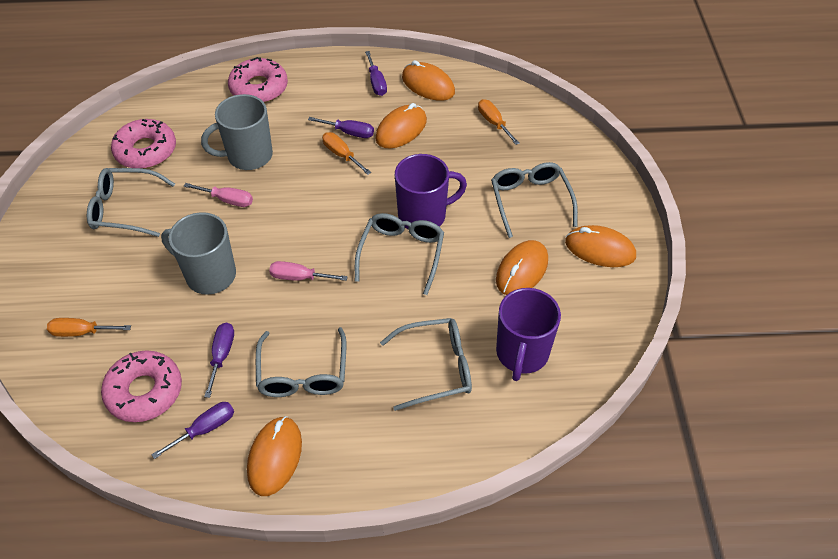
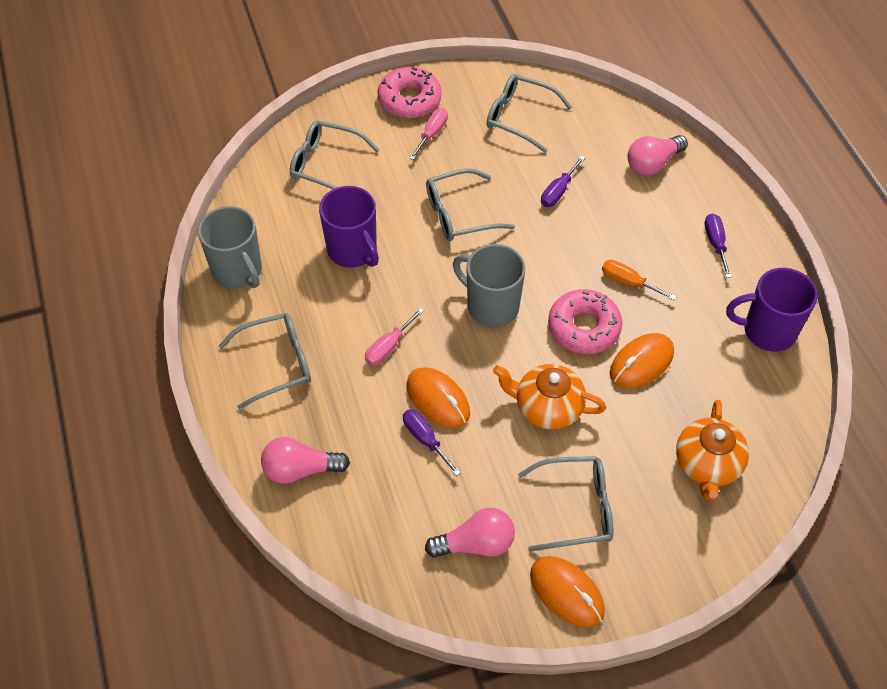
orange mouse: [247,416,302,496] [375,103,427,149] [402,60,455,101] [496,240,548,295] [565,225,636,267] = 5 -> [406,367,470,428] [530,556,605,627] [610,333,674,388] = 3
orange screwdriver: [47,318,131,337] [322,132,371,175] [478,99,520,145] = 3 -> [602,260,677,300] = 1
orange teapot: none = 0 -> [493,364,606,429] [676,400,749,500] = 2
pink donut: [101,350,182,422] [111,119,176,169] [228,57,288,103] = 3 -> [377,67,442,118] [548,289,622,354] = 2
pink light bulb: none = 0 -> [261,437,350,484] [425,508,515,558] [627,135,688,176] = 3
purple screwdriver: [151,402,234,459] [204,322,234,398] [308,117,374,138] [365,51,387,96] = 4 -> [403,409,461,476] [541,156,585,207] [705,214,732,278] = 3

